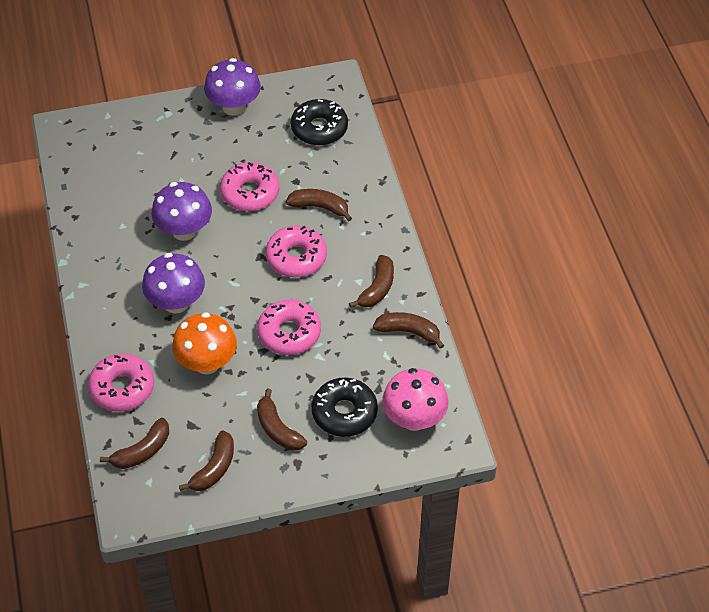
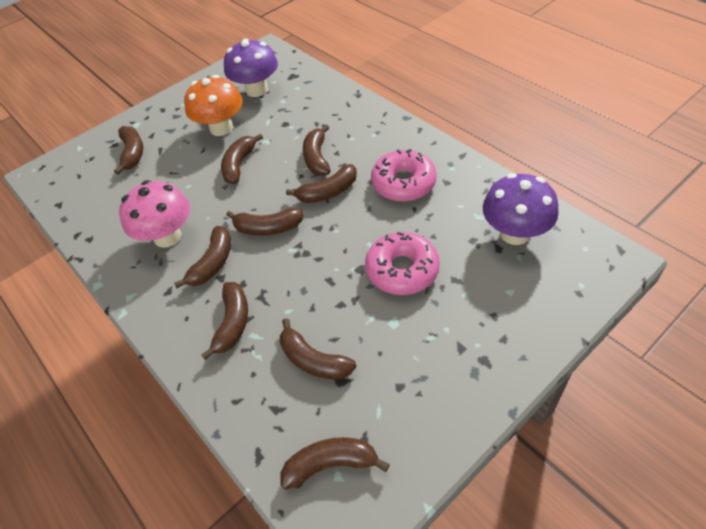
black donut: [291,99,348,146] [311,377,378,437] = 2 -> none = 0
brown banana: [100,418,169,469] [179,430,234,491] [257,389,307,450] [286,189,352,221] [349,255,394,308] [373,312,444,349] = 6 -> [114,126,143,174] [174,226,231,288] [201,282,248,360] [221,134,263,184] [226,208,304,236] [280,318,357,379] [280,437,390,490] [286,164,357,203] [303,125,330,176] = 9
pink donut: [88,354,154,412] [220,162,279,211] [257,300,321,355] [266,225,327,277] = 4 -> [365,232,440,295] [371,149,437,201] = 2
purple mushroom: [142,253,205,314] [151,182,212,241] [204,58,261,116] = 3 -> [224,39,278,97] [483,173,559,245] = 2

